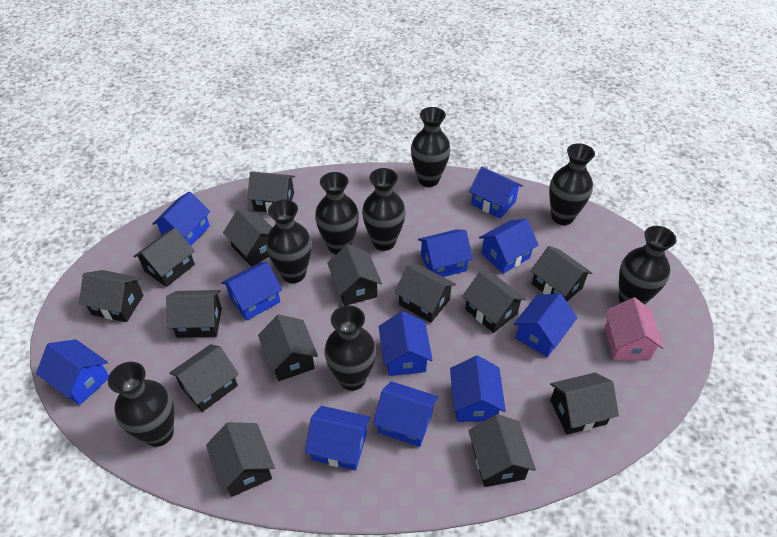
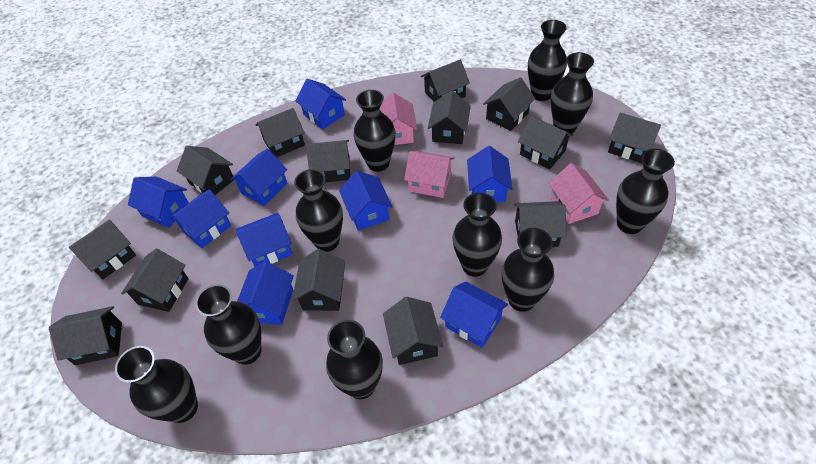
black vase: [108,362,174,447] [266,200,312,283] [315,172,359,254] [325,305,376,391] [362,168,406,251] [411,107,451,187] [549,143,595,225] [619,226,676,305] = 8 -> [115,346,198,423] [195,284,261,365] [294,169,343,252] [326,320,383,399] [354,90,395,172] [452,193,502,277] [502,228,554,312] [528,20,567,101] [551,52,594,134] [616,149,675,234] = 10
blue house: [36,339,109,405] [152,191,210,246] [221,262,282,320] [305,406,370,471] [373,381,438,447] [379,311,433,376] [418,229,473,277] [450,356,506,422] [469,167,523,219] [479,219,539,274] [514,293,577,357] = 11 -> [128,177,189,228] [170,189,231,248] [230,149,287,206] [236,213,293,267] [237,261,294,325] [296,79,346,129] [339,171,393,230] [440,282,508,348] [467,146,512,202] = 9
pink house: [605,297,664,360] = 1 -> [380,92,417,145] [404,151,454,198] [548,163,609,224] = 3

